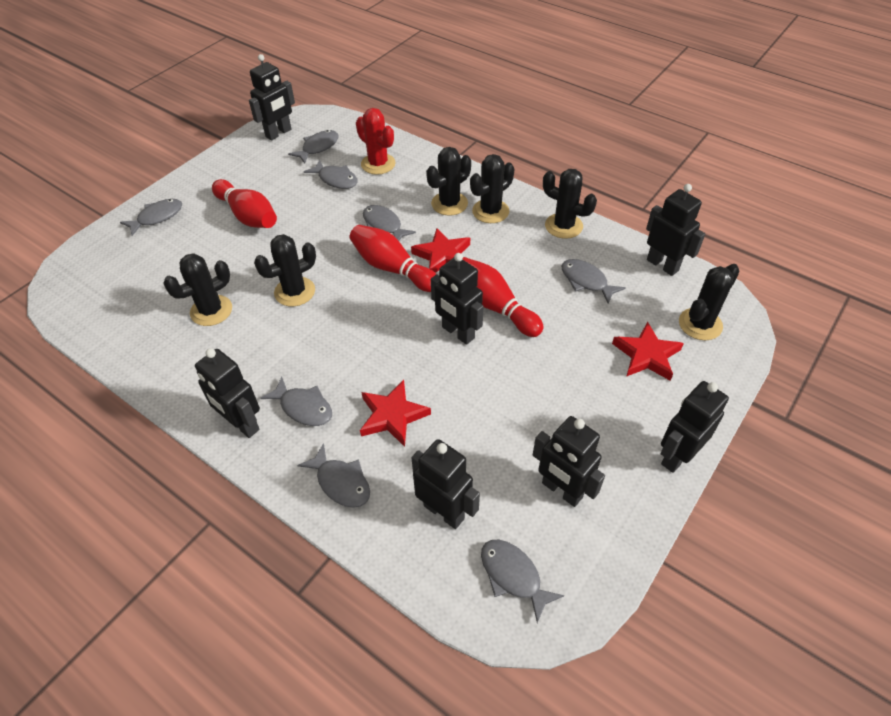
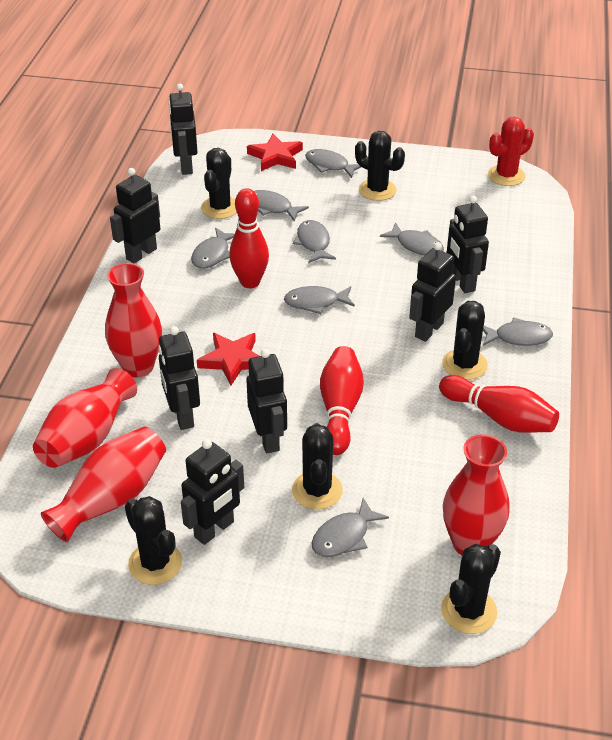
red star: [360,380,431,447] [411,228,470,273] [612,321,684,381] = 3 -> [197,333,259,385] [247,134,303,171] = 2
red vase: none = 0 -> [33,368,137,468] [41,426,166,542] [105,263,162,377] [443,434,510,555] = 4

